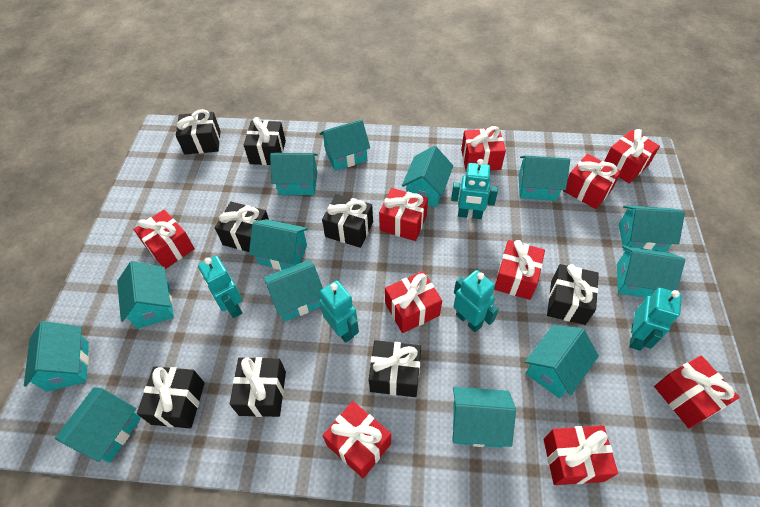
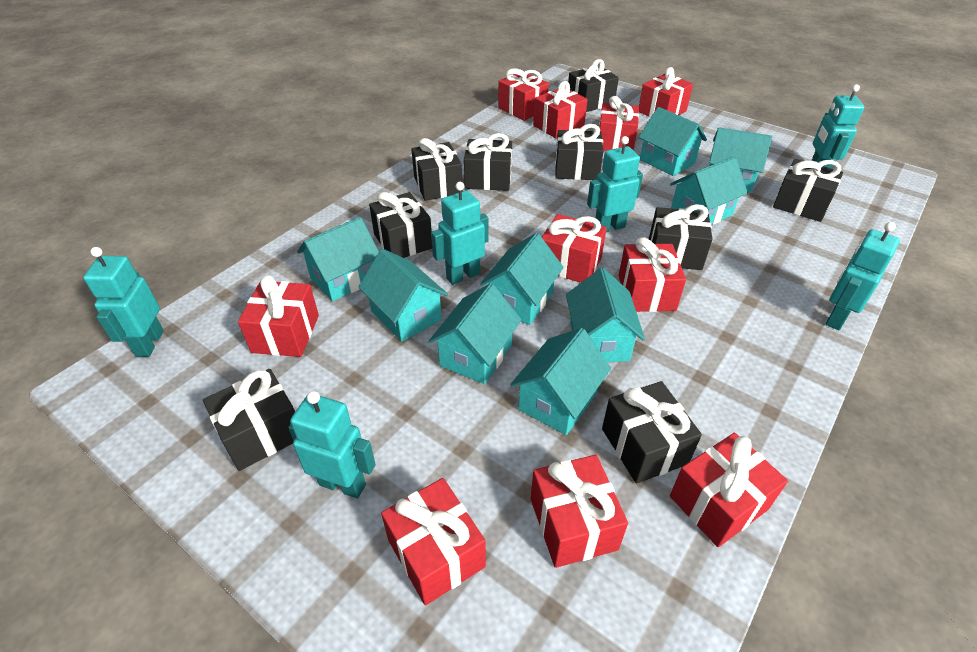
black gift: [137,366,205,429] [176,109,220,155] [215,202,269,252] [230,357,286,417] [244,117,286,165] [322,194,373,248] [369,340,421,397] [547,264,599,325] = 8 -> [203,369,295,471] [369,192,432,258] [411,138,463,201] [464,133,512,191] [555,124,604,180] [568,59,619,112] [602,381,702,483] [649,204,713,270] [773,159,843,222] = 9
turquoise house: [24,321,89,392] [55,387,141,463] [117,261,174,329] [249,219,308,270] [264,260,323,321] [270,153,318,195] [320,119,370,171] [402,146,453,207] [452,387,516,448] [519,156,570,201] [525,325,599,399] [617,245,685,298] [619,205,685,252] = 13 -> [297,217,379,302] [358,249,448,342] [429,283,522,384] [480,233,564,325] [510,328,611,435] [566,268,645,362] [639,107,707,176] [670,157,748,225] [709,127,772,192] = 9
turquoise robot: [198,256,242,318] [320,280,359,343] [451,159,498,219] [454,270,499,332] [629,288,682,351] = 5 -> [83,247,164,357] [288,391,376,498] [431,182,488,285] [587,136,643,232] [811,84,864,169] [826,222,900,330] = 6

